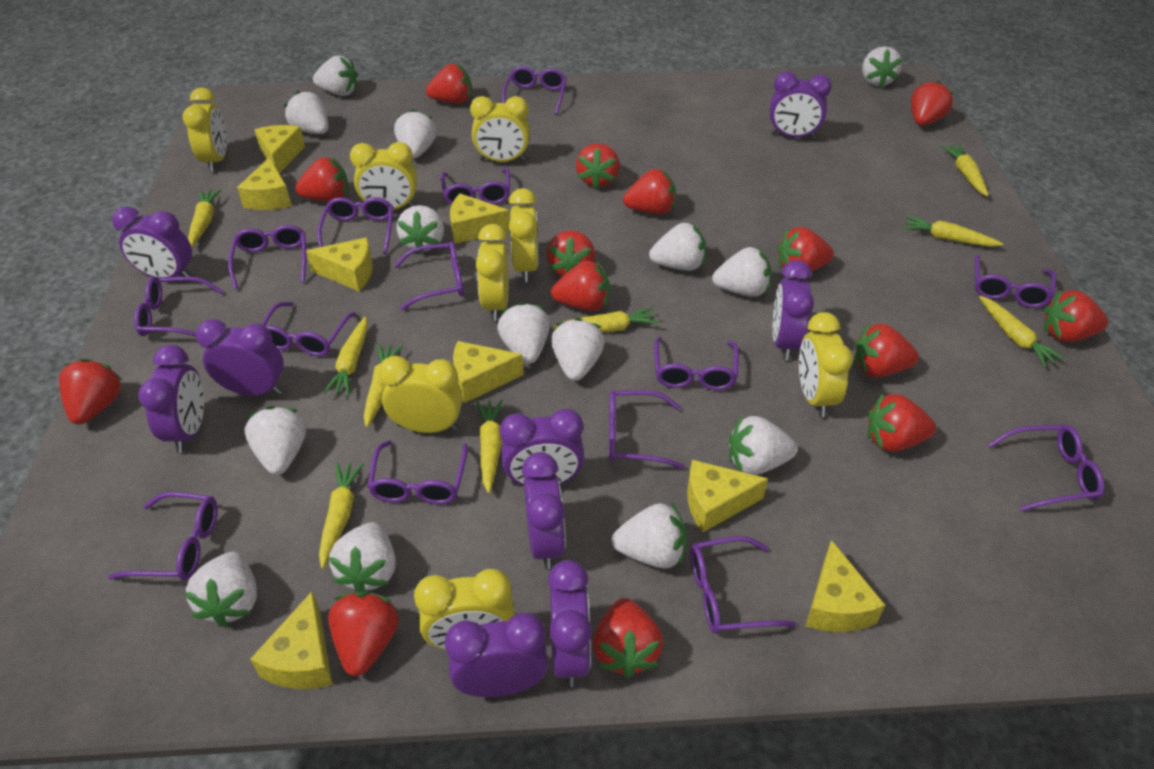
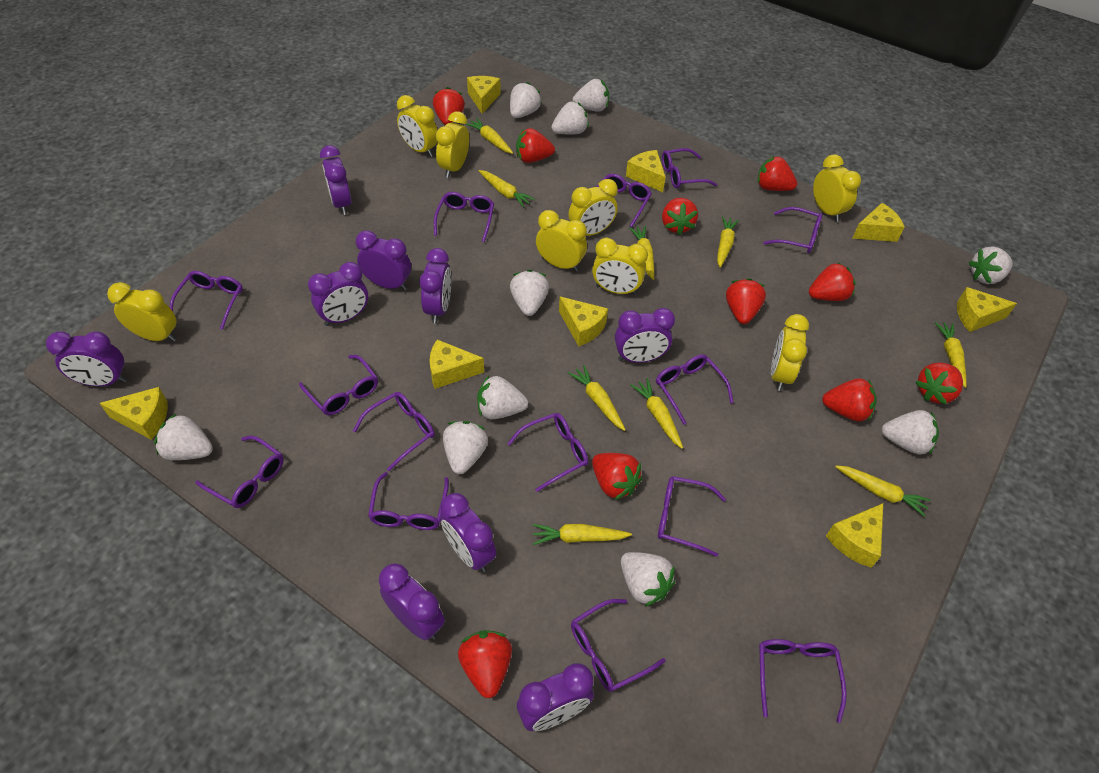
red strawberry: [59,359,122,424] [295,157,349,202] [328,592,399,676] [426,63,471,104] [546,230,595,276] [551,261,610,311] [576,143,620,189] [593,598,663,678] [623,169,676,214] [777,227,834,272] [854,323,919,377] [867,393,936,452] [911,80,954,126] [1044,290,1108,342] = 14 -> [433,87,465,125] [458,630,512,698] [516,128,555,163] [592,453,642,500] [662,198,698,235] [726,278,766,324] [757,156,797,191] [809,262,856,301] [822,378,877,422] [915,362,963,405] = 10
white strawberry: [184,552,257,627] [245,406,306,475] [284,91,329,134] [313,56,358,96] [329,522,396,592] [394,109,436,159] [396,205,444,254] [497,302,550,364] [551,318,605,381] [611,503,687,569] [649,222,706,271] [712,247,771,297] [729,416,798,475] [862,46,902,88] = 14 -> [154,413,213,460] [443,421,488,474] [477,376,528,419] [510,82,542,118] [510,270,549,316] [551,101,589,135] [573,79,609,112] [621,552,675,607] [882,410,939,455] [969,246,1013,284] = 10

